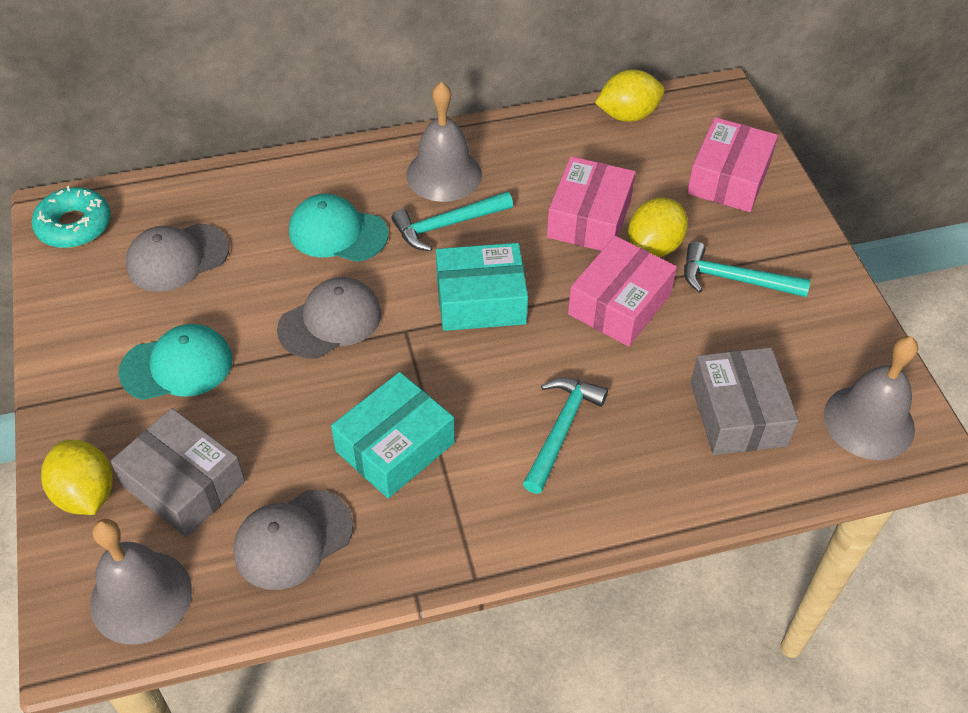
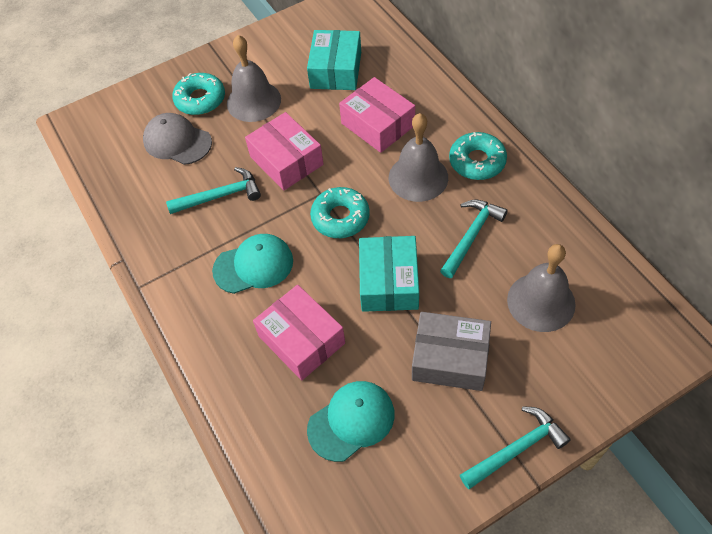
grey box: [110,408,245,537] [691,347,798,455] = 2 -> [412,312,491,391] = 1
grey cap: [126,223,229,292] [233,490,353,590] [277,277,381,359] = 3 -> [143,113,212,165] = 1
turquoise donut: [32,186,111,248] = 1 -> [172,73,225,115] [310,187,370,238] [449,132,507,180] = 3
yellow lemon: [41,440,113,515] [595,69,664,122] [628,197,688,257] = 3 -> none = 0

